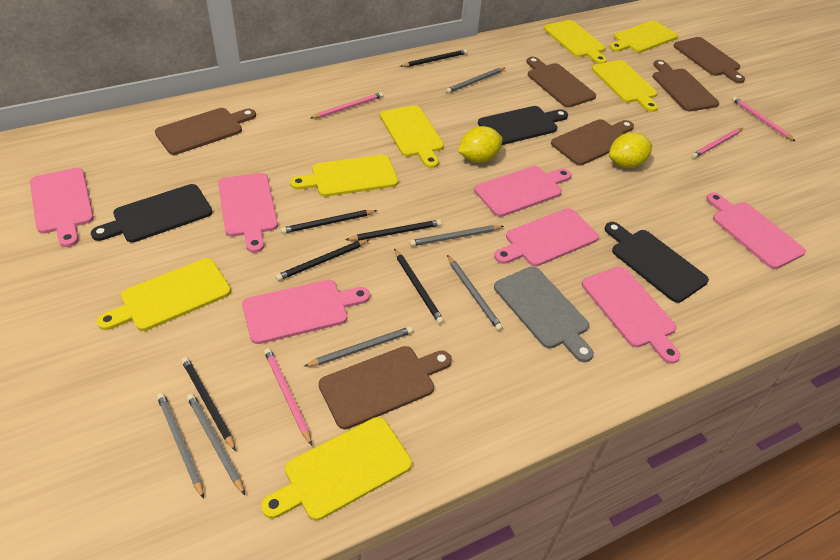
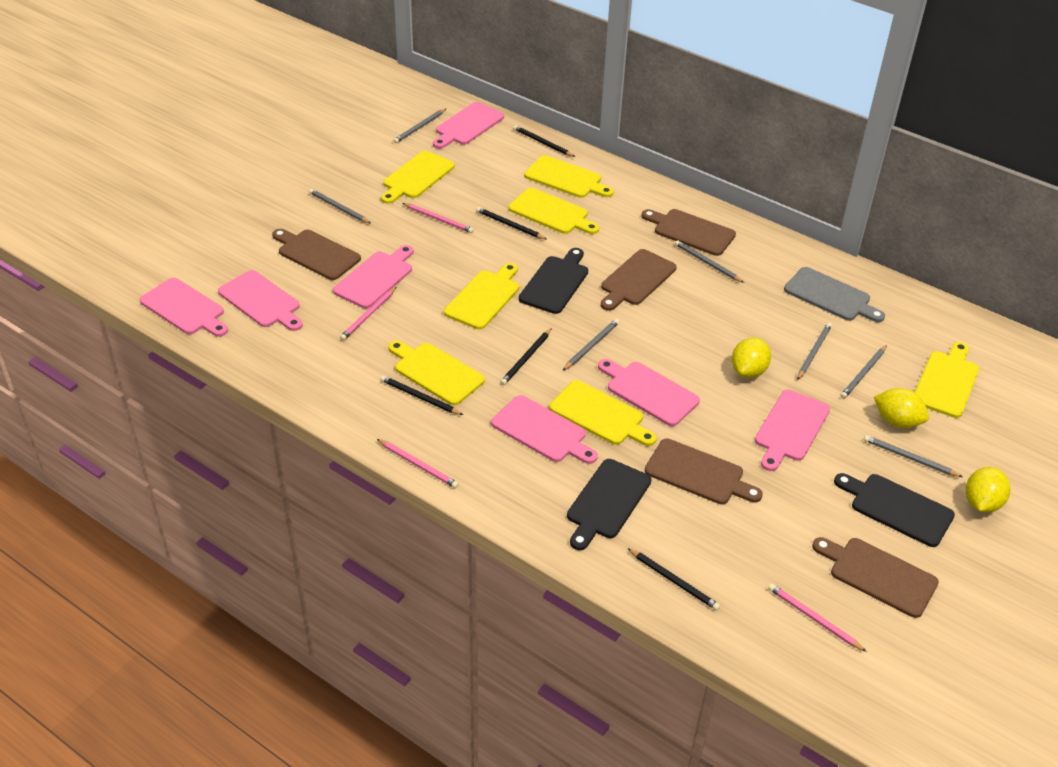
black pencil: [181,357,236,451] [276,239,370,281] [281,210,378,234] [346,220,442,241] [394,249,444,324] [400,49,467,67] = 6 -> [380,375,463,415] [476,207,547,239] [500,328,552,385] [513,125,575,157] [627,548,720,610] = 5
brown cutting board: [155,108,256,155] [318,346,452,430] [526,57,596,107] [551,119,634,165] [653,60,719,111] [674,37,745,83] = 6 -> [272,229,361,280] [601,249,677,311] [642,209,736,256] [645,439,763,504] [812,537,939,618] = 5
grey pencil: [157,393,204,499] [187,393,245,495] [304,326,413,367] [410,225,504,246] [446,67,506,93] [447,255,503,331] = 6 -> [309,189,371,224] [393,108,447,143] [563,319,619,370] [675,240,744,283] [797,323,832,380] [841,345,887,399] [864,435,962,477] = 7
yellow lemon: [458,126,503,163] [609,132,652,168] = 2 -> [732,337,771,378] [874,388,929,428] [966,467,1010,513] = 3

